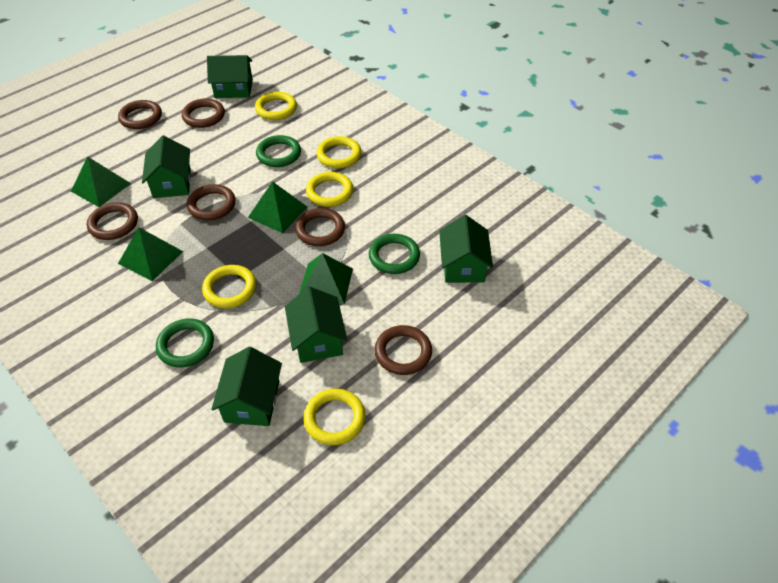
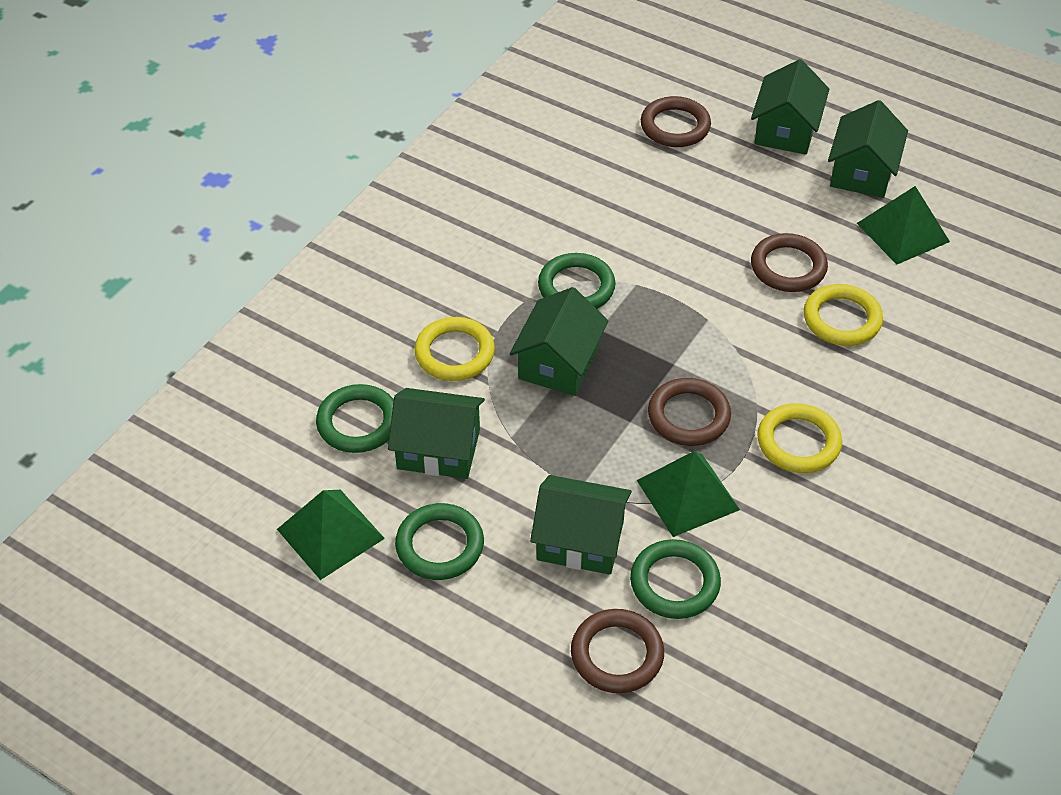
brown ring: [87,202,138,240] [118,100,162,129] [182,98,225,128] [187,184,236,220] [295,208,345,246] [374,325,432,375] = 6 -> [571,609,664,693] [641,96,711,147] [648,378,731,446] [751,233,828,292] = 4
green pyramid: [71,156,131,207] [118,227,184,281] [248,181,307,233] [299,253,353,304] = 4 -> [277,490,385,580] [637,451,740,537] [857,186,950,265] = 3
green ring: [156,319,214,368] [256,135,301,167] [369,234,420,274] = 3 -> [316,384,394,453] [395,503,484,580] [538,253,615,309] [630,539,721,619] = 4
yellow ring: [202,265,256,308] [255,92,297,120] [303,388,366,445] [306,172,353,207] [316,136,362,168] = 5 -> [414,317,495,381] [757,403,842,473] [804,284,883,346] = 3

